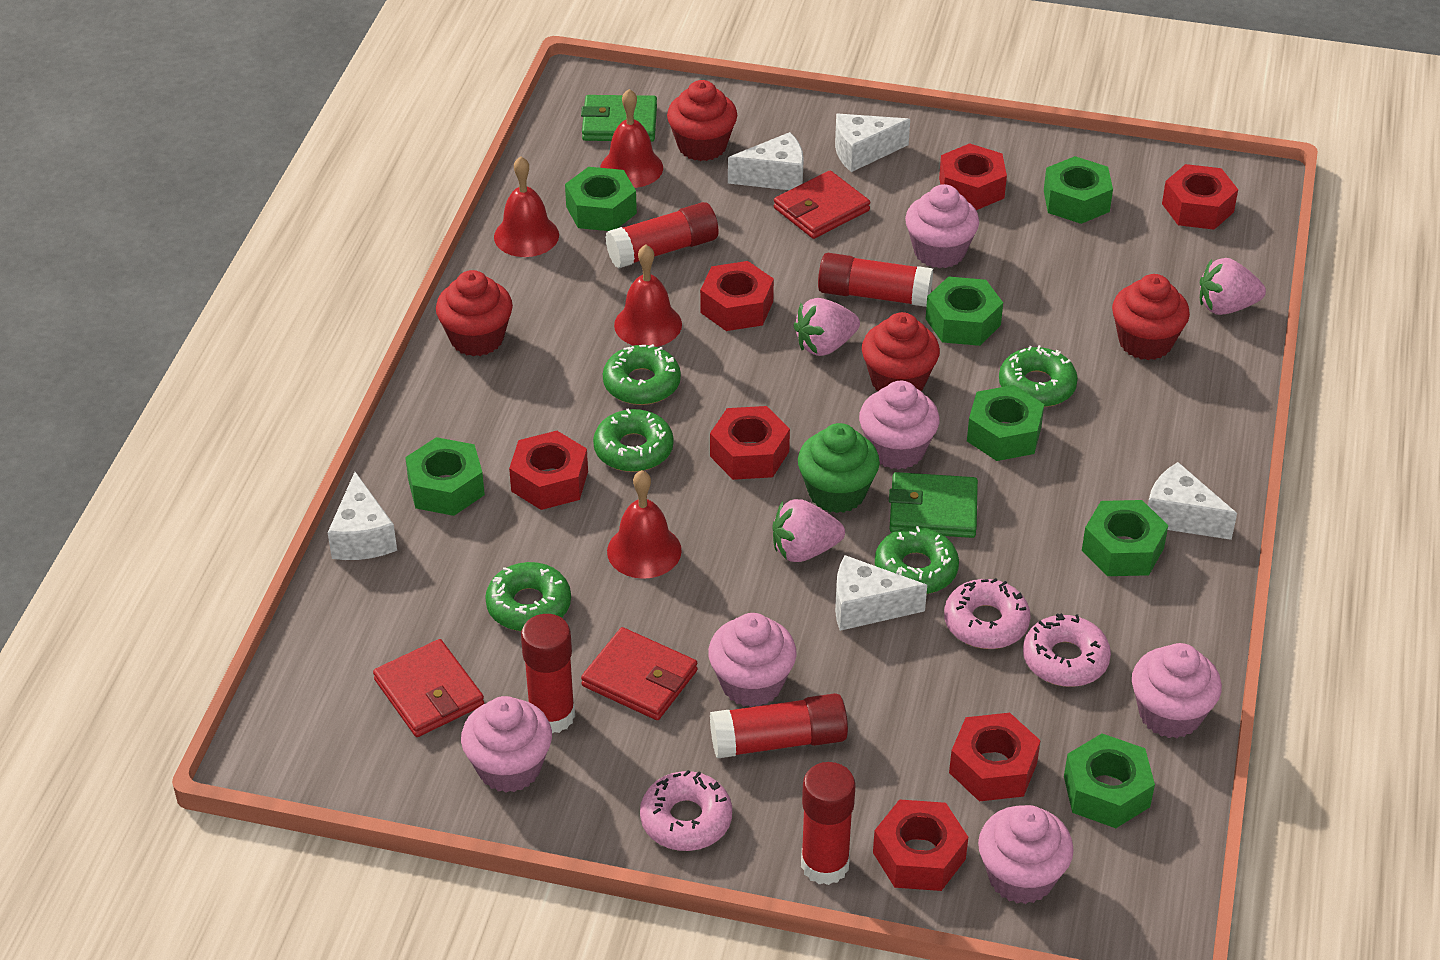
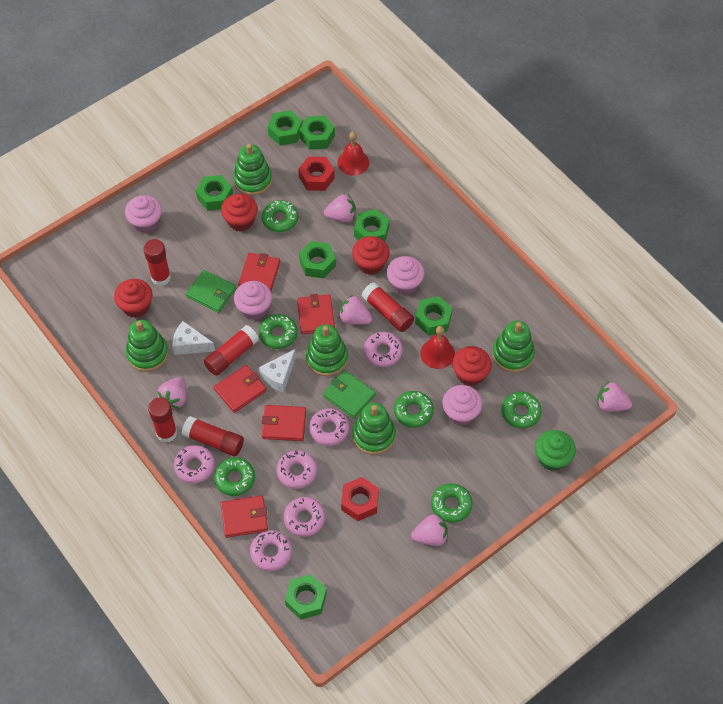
green donut: [485,562,571,631] [593,409,674,472] [603,344,681,405] [875,526,959,594] [999,345,1078,407] = 5 -> [214,457,255,496] [259,314,297,349] [262,200,298,232] [394,391,434,428] [431,483,473,523] [502,392,542,429] = 6
green stacking toy: none = 0 -> [126,320,168,372] [233,144,272,196] [306,324,348,376] [353,403,396,455] [492,321,535,373] = 5
pink cupcake: [461,696,552,793] [708,613,797,707] [859,381,940,470] [905,184,979,268] [978,805,1074,904] [1132,643,1222,738] = 6 -> [125,195,162,233] [234,281,272,320] [387,256,424,295] [442,385,482,425] = 4
pink donut: [640,770,732,851] [944,578,1031,649] [1023,613,1111,687] = 3 -> [174,445,215,484] [250,530,292,571] [276,450,317,489] [284,497,325,537] [309,409,349,446] [364,332,403,367] = 6
pink strawberry: [772,499,845,562] [793,298,860,356] [1200,258,1266,315] = 3 -> [157,377,187,409] [324,195,356,222] [339,295,372,325] [411,514,448,546] [597,381,632,411] = 5
red bell: [494,156,559,257] [600,89,663,188] [607,470,682,579] [614,245,682,347] = 4 -> [337,132,369,176] [420,326,455,369] = 2
red nut: [509,431,588,510] [700,261,774,331] [710,406,790,480] [873,799,968,891] [939,143,1007,210] [949,713,1041,801] [1162,164,1238,230] = 7 -> [298,157,335,191] [341,477,379,521] = 2
red wallet: [373,639,484,737] [581,627,698,720] [774,171,870,239] = 3 -> [214,365,267,413] [221,495,268,538] [238,253,280,291] [262,405,306,441] [297,294,335,334] = 5
white cheese: [328,472,397,560] [728,132,804,190] [835,114,910,172] [835,555,927,631] [1148,462,1237,540] = 5 -> [172,321,215,355] [259,349,296,392] = 2

